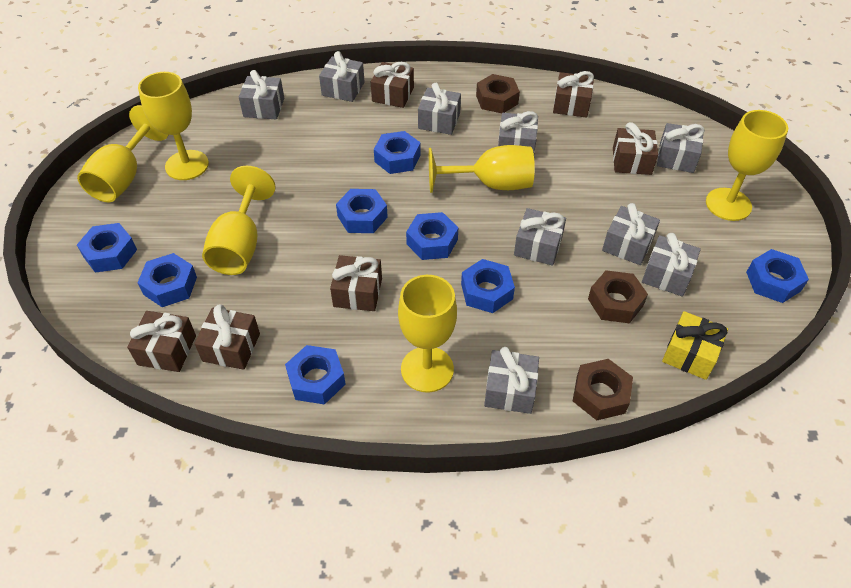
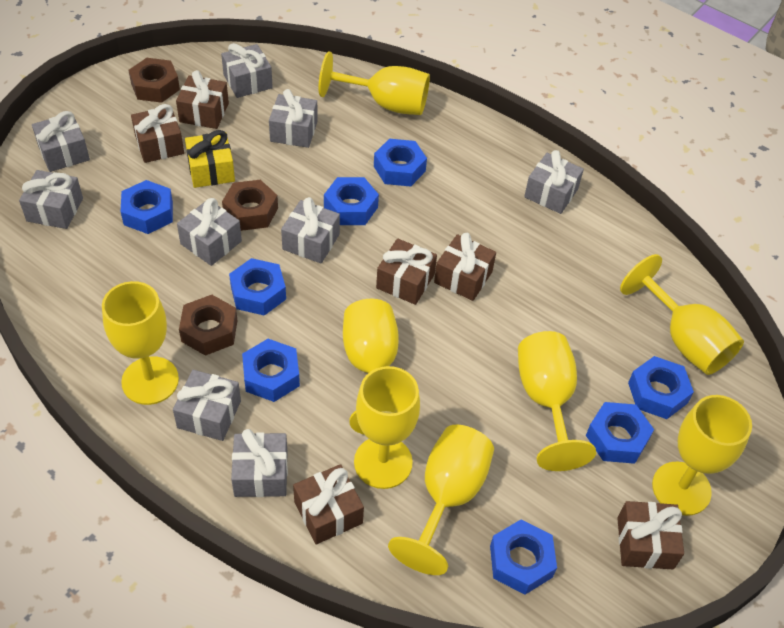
yellow goblet: [77,105,169,202] [138,72,209,180] [202,166,276,275] [398,275,457,393] [429,145,535,193] [706,110,788,221] = 6 -> [102,281,179,405] [319,52,430,115] [343,299,399,434] [354,366,420,489] [388,425,494,575] [518,331,596,471] [620,254,744,375] [652,395,752,516] = 8

